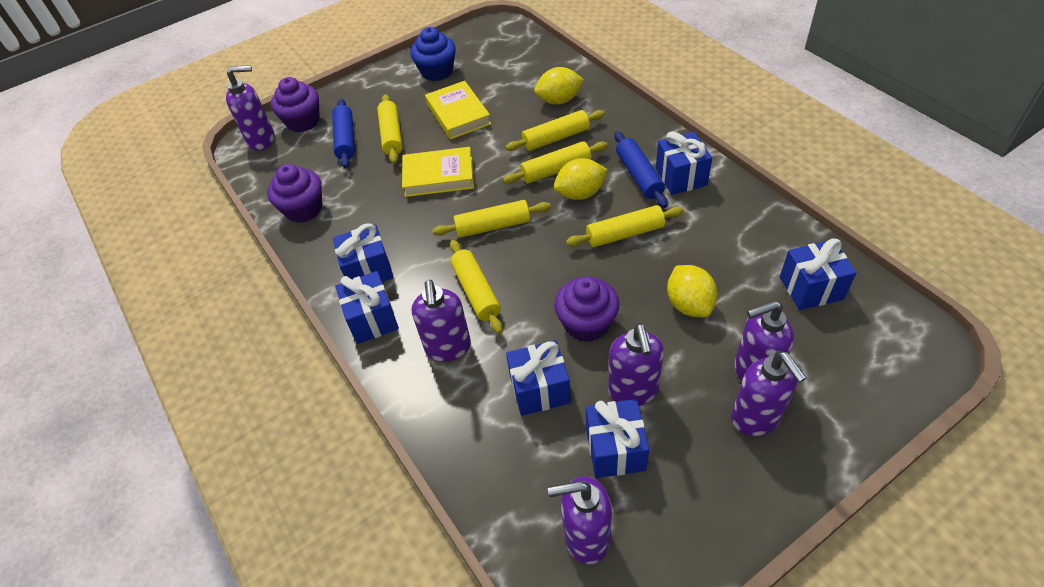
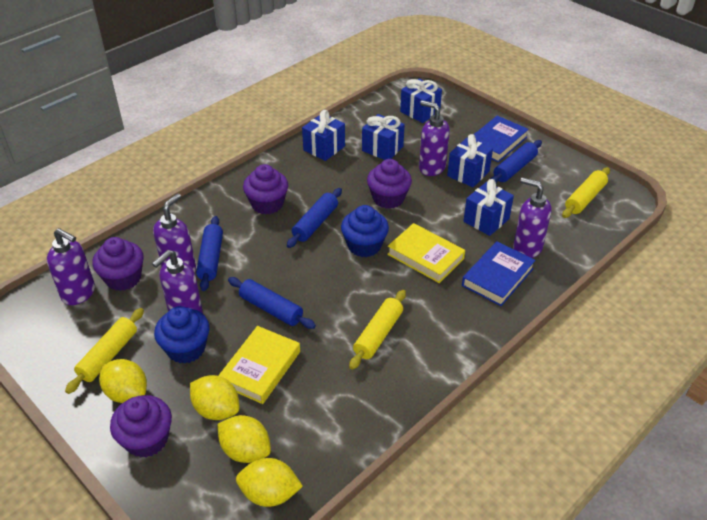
blue book: none = 0 -> [462,241,536,306] [474,116,529,162] = 2
blue cupcake: [410,27,456,81] = 1 -> [154,306,210,364] [341,205,389,257] = 2
blue gift: [333,223,394,282] [335,271,399,344] [506,340,571,416] [586,399,649,478] [656,131,712,195] [780,238,856,310] = 6 -> [302,110,345,161] [362,114,405,160] [400,79,442,123] [447,134,493,187] [464,179,514,236] = 5
blue rolling pin: [332,99,355,168] [614,131,668,208] = 2 -> [196,216,223,291] [228,277,316,329] [287,188,342,248] [490,140,542,183] = 4
purple cupcake: [267,164,322,223] [271,77,320,132] [554,276,619,342] = 3 -> [92,237,144,291] [110,395,172,458] [243,164,288,215] [367,159,412,209] = 4
purple soap dispenser: [226,65,275,151] [412,280,471,362] [548,476,612,564] [608,323,664,406] [731,351,807,436] [735,301,794,381] = 6 -> [47,228,95,305] [152,250,203,314] [153,193,196,273] [419,100,450,176] [513,177,552,258] = 5
yellow lemon: [534,67,584,104] [554,158,608,200] [667,265,717,317] = 3 -> [99,359,147,403] [190,375,239,420] [217,415,271,463] [236,458,303,507] = 4
yellow rolling pin: [377,94,403,164] [432,200,551,238] [450,240,503,334] [503,141,608,184] [505,110,605,151] [566,205,684,247] = 6 -> [65,308,144,394] [349,290,406,370] [562,167,610,218] = 3

